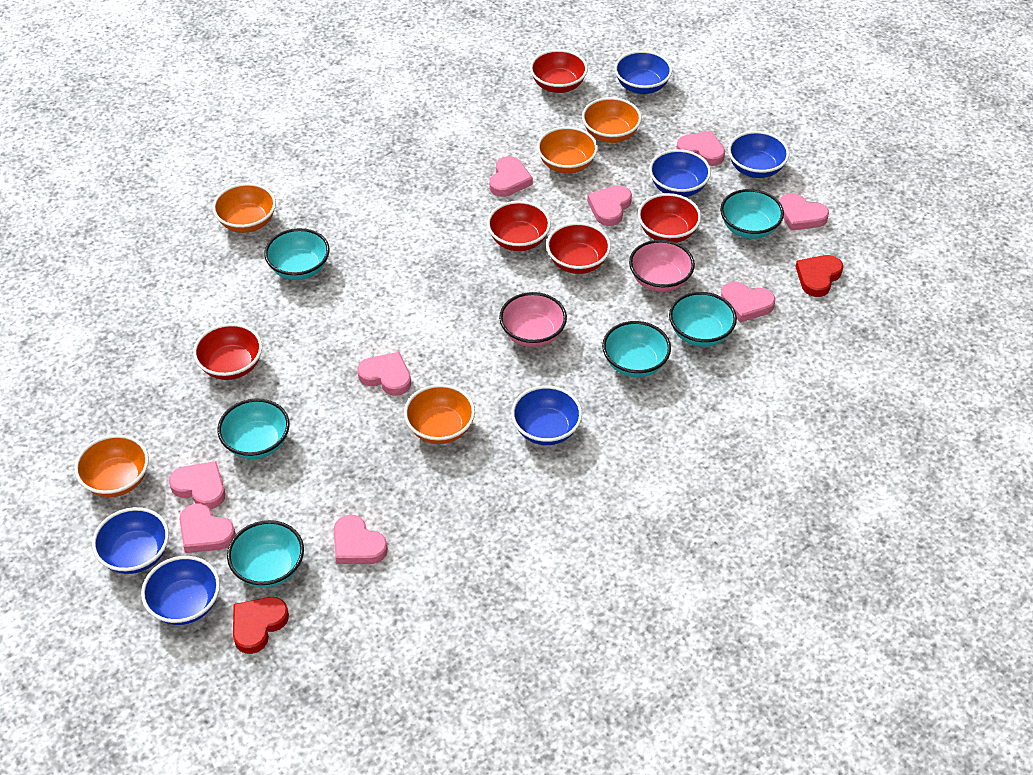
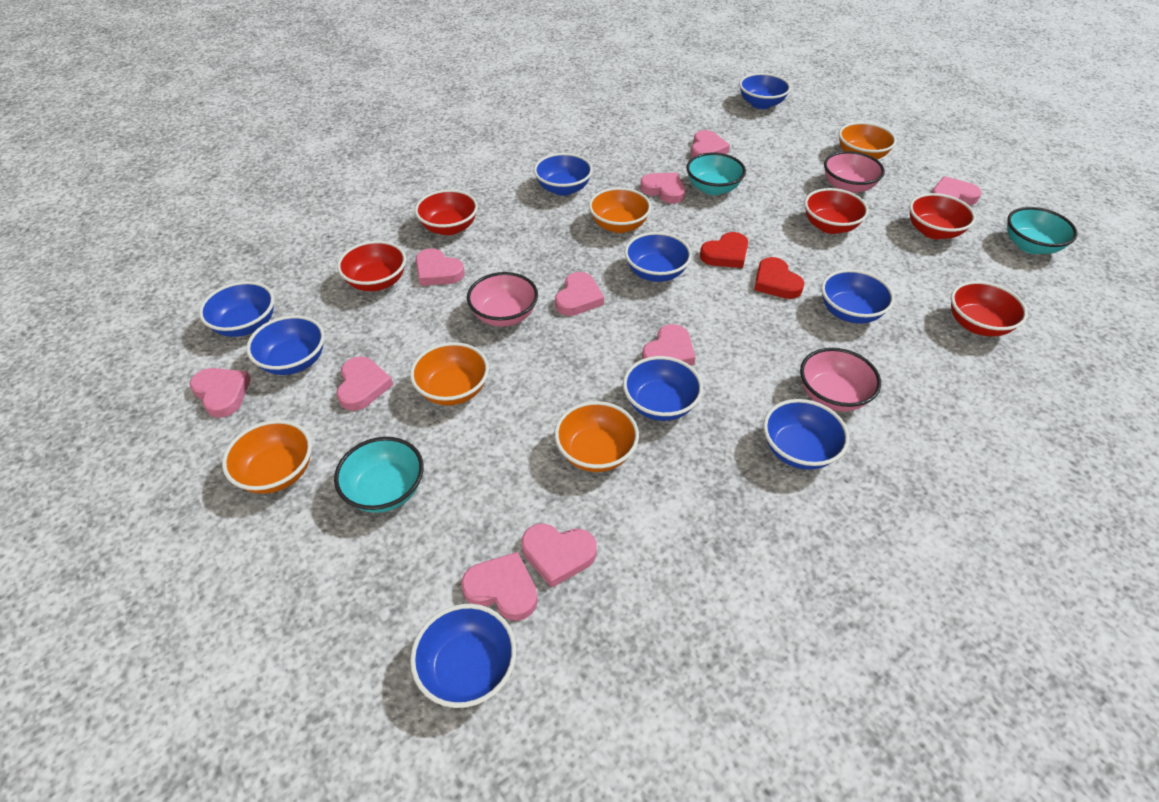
blue bowl: [92,507,169,574] [141,556,220,625] [511,386,582,445] [614,51,672,94] [649,149,711,197] [728,131,789,178] = 6 -> [199,281,274,337] [246,315,325,375] [410,604,516,708] [534,153,593,196] [623,356,703,421] [624,232,692,282] [739,73,791,109] [763,399,849,470] [821,269,894,324] = 9
pink bowl: [499,292,567,347] [629,240,695,292] = 2 -> [467,272,538,327] [800,348,881,412] [824,151,885,193] = 3
pink heart: [169,461,225,509] [179,504,236,553] [334,515,388,564] [357,352,411,396] [489,156,533,197] [587,185,632,226] [676,131,725,166] [721,282,775,323] [779,193,829,231] = 9 -> [190,368,251,418] [337,357,393,411] [416,248,465,286] [461,552,538,621] [522,523,597,588] [555,272,604,316] [640,173,685,204] [642,324,696,366] [691,130,730,158] [932,176,982,205] = 10
turquoise bowl: [218,399,290,459] [227,520,304,588] [264,228,330,280] [602,321,671,377] [669,292,737,347] [720,189,784,239] = 6 -> [334,437,424,513] [686,153,746,195] [1007,207,1078,254] = 3

